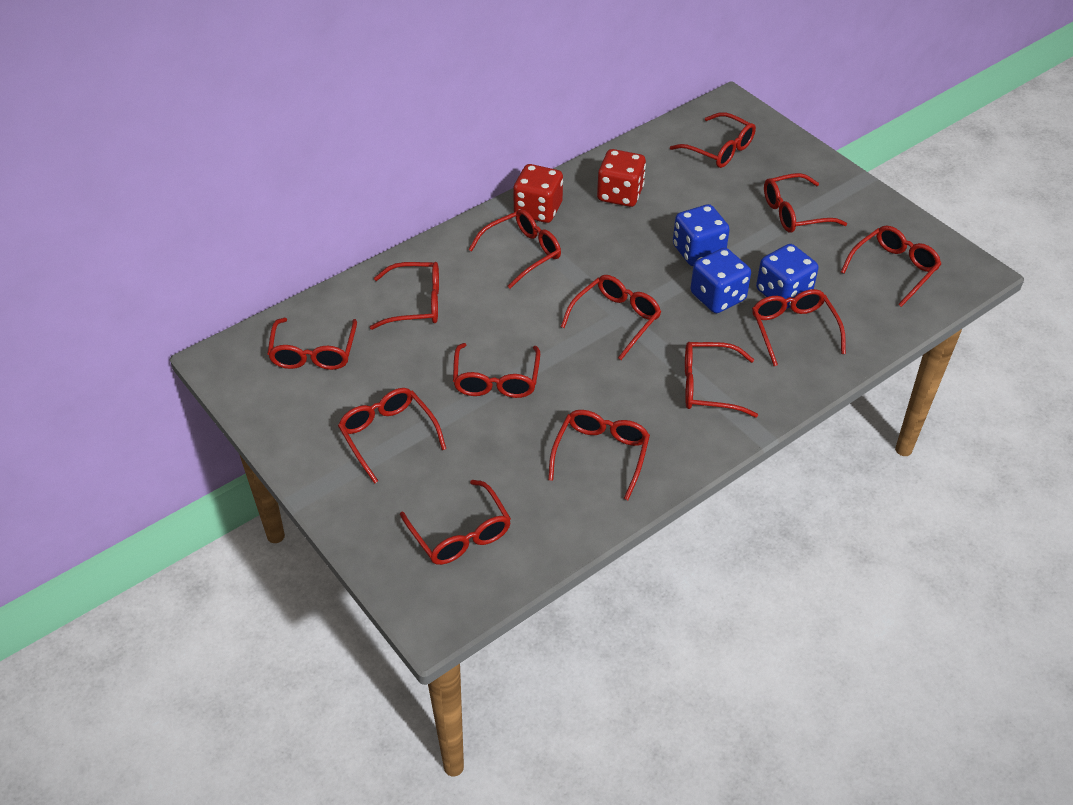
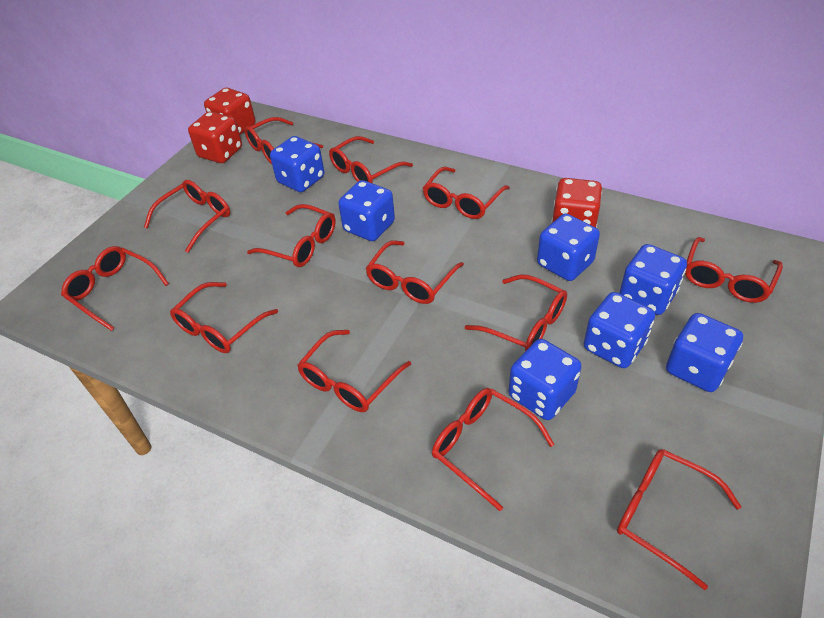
blue dice: [673,204,730,266] [691,248,751,313] [756,244,818,309] = 3 -> [270,136,324,192] [338,180,395,241] [509,339,582,420] [537,214,600,281] [584,292,655,368] [620,244,687,315] [666,313,743,392] = 7
red dice: [513,164,563,223] [597,149,646,207] = 2 -> [188,111,242,163] [204,88,256,135] [551,178,602,228] = 3

